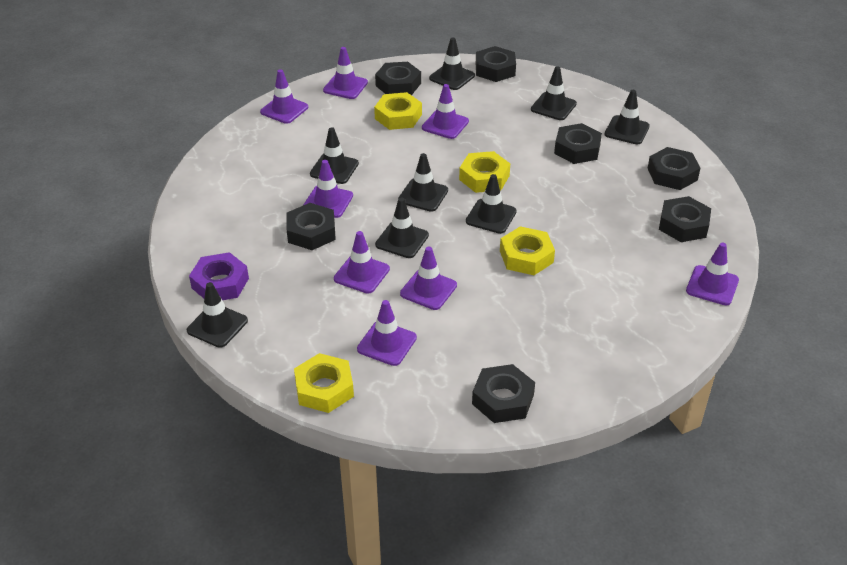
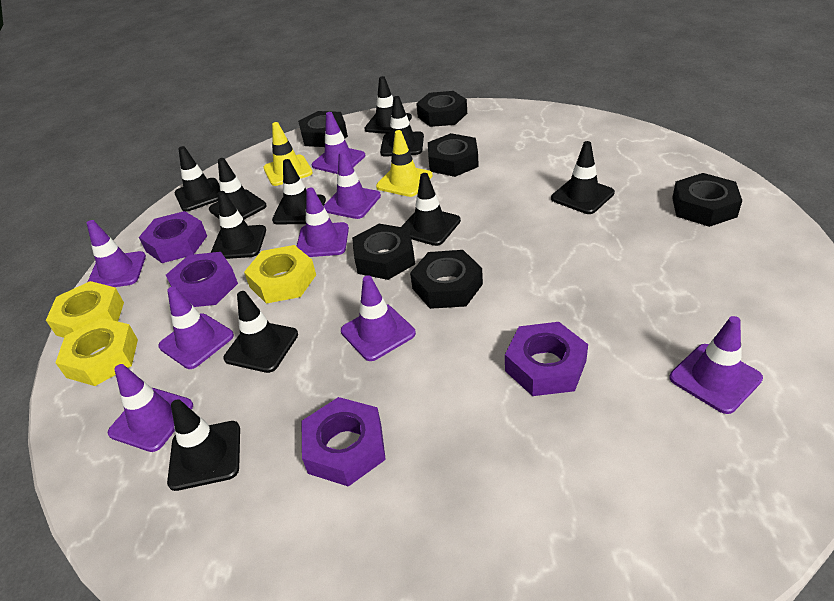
black nut: [287,203,336,250] [375,62,421,95] [472,364,535,423] [476,46,516,82] [554,123,602,164] [647,147,700,190] [659,196,711,242] = 7 -> [298,111,348,147] [352,224,415,280] [410,250,483,309] [416,91,467,127] [428,133,479,177] [672,173,742,227] = 6
black traffic cone: [187,282,248,348] [310,127,359,184] [375,198,429,258] [398,153,448,212] [429,37,475,90] [466,174,517,234] [531,66,577,120] [605,90,650,145] = 8 -> [167,399,240,491] [174,146,220,212] [209,158,267,219] [211,191,266,259] [224,291,298,373] [272,159,326,224] [364,76,412,134] [380,96,424,157] [401,173,461,246] [551,141,615,214] = 10
purple nut: [189,252,249,300] = 1 -> [139,211,207,263] [166,252,238,307] [301,397,386,487] [505,322,588,396] = 4
yellow nut: [294,353,354,413] [374,92,422,130] [459,151,510,193] [500,226,555,275] = 4 -> [46,281,124,338] [55,318,138,386] [244,245,316,303] = 3
yellow traffic cone: none = 0 -> [264,122,313,186] [376,130,433,197] = 2

